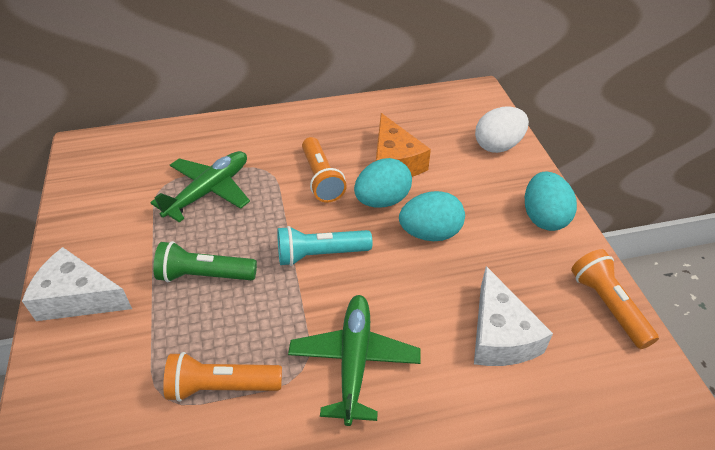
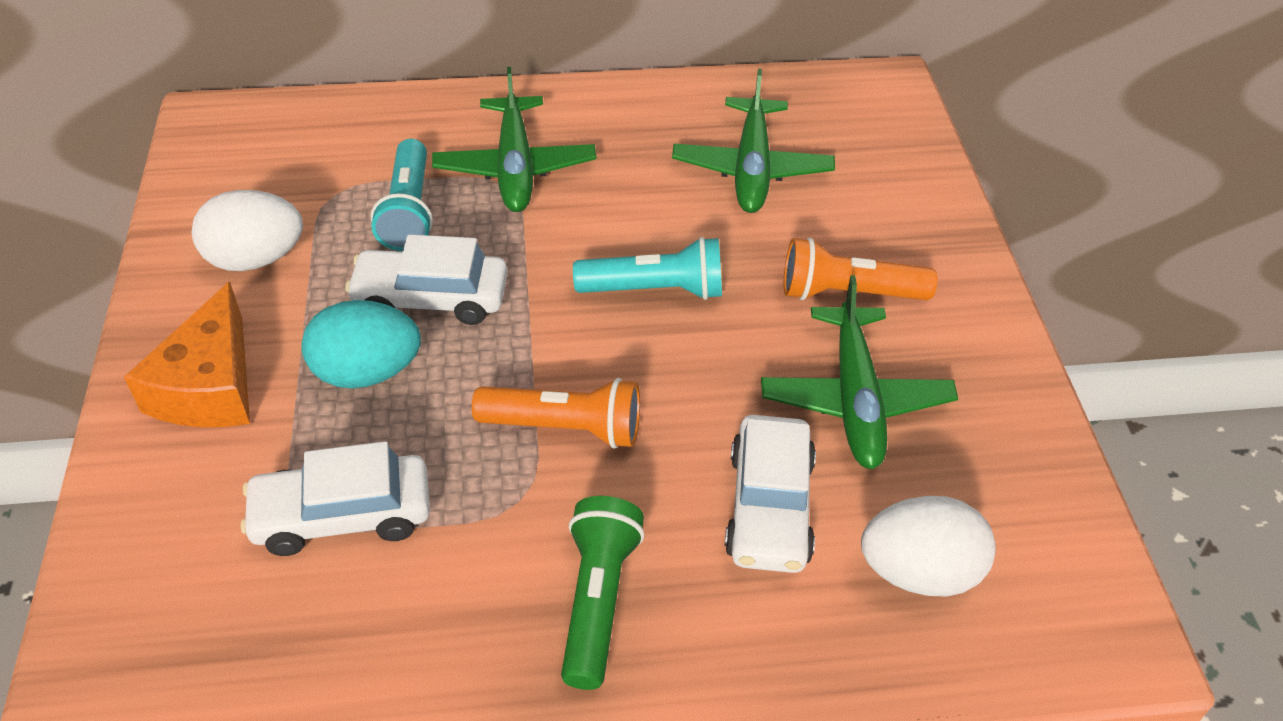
green plane: [150,151,250,222] [288,295,421,426] = 2 -> [432,67,596,212] [672,69,835,213] [761,275,958,469] = 3
orange flashlight: [163,352,282,402] [302,137,347,203] [571,249,659,349] = 3 -> [472,378,640,449] [784,238,937,300] = 2
turquoise egg: [354,158,412,208] [399,191,465,241] [525,171,577,231] = 3 -> [302,300,421,389] = 1
turquoise flashlight: [277,226,372,266] = 1 -> [371,139,433,251] [573,237,722,300] = 2
white car: none = 0 -> [241,441,430,556] [345,234,507,325] [725,415,816,573] = 3
white cheese: [22,247,132,321] [474,266,553,366] = 2 -> none = 0
white egg: [475,106,529,153] = 1 -> [192,190,303,271] [861,496,996,597] = 2

